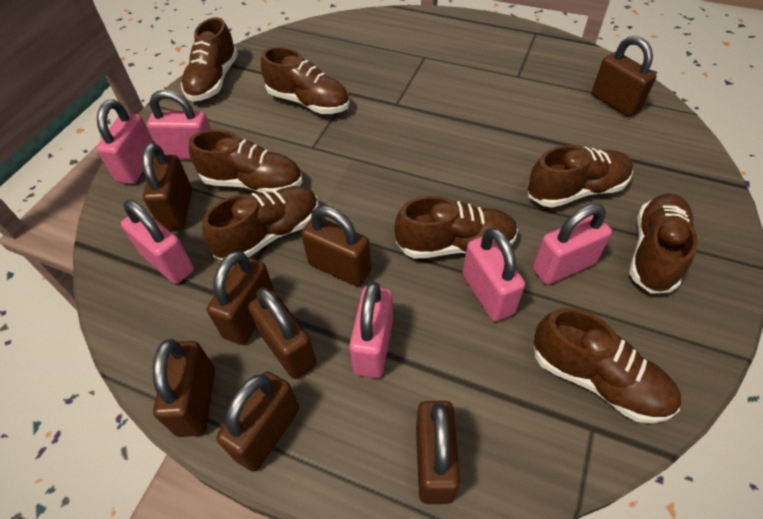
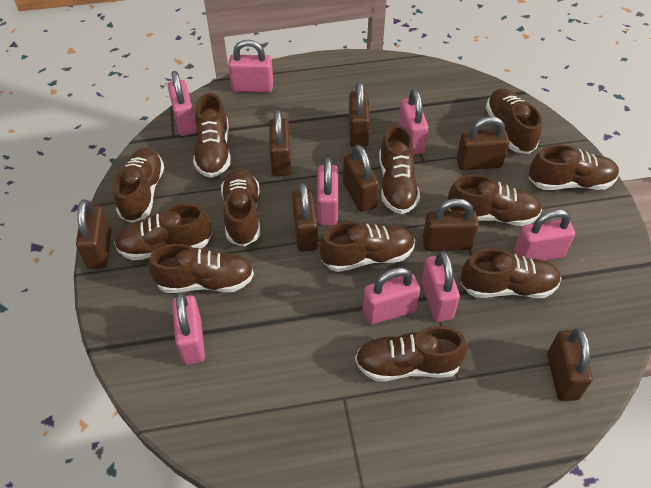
brown shoe: [181,17,238,101] [189,129,302,193] [202,186,319,260] [261,47,350,114] [394,196,518,259] [528,145,633,208] [534,308,681,423] [629,193,698,294] = 8 -> [113,147,164,223] [114,203,212,261] [148,244,254,293] [193,93,231,178] [221,169,260,247] [320,221,415,272] [355,326,468,381] [379,125,420,214] [448,175,542,226] [460,248,561,298] [486,88,542,154] [528,144,619,190] = 12
pink padlock: [96,100,154,184] [121,200,194,284] [147,90,211,159] [349,282,393,378] [462,228,525,322] [533,203,612,285] = 6 -> [168,71,197,136] [172,293,205,365] [228,40,273,92] [317,157,338,225] [363,267,420,325] [398,89,428,155] [421,251,460,322] [514,209,575,261] = 8

